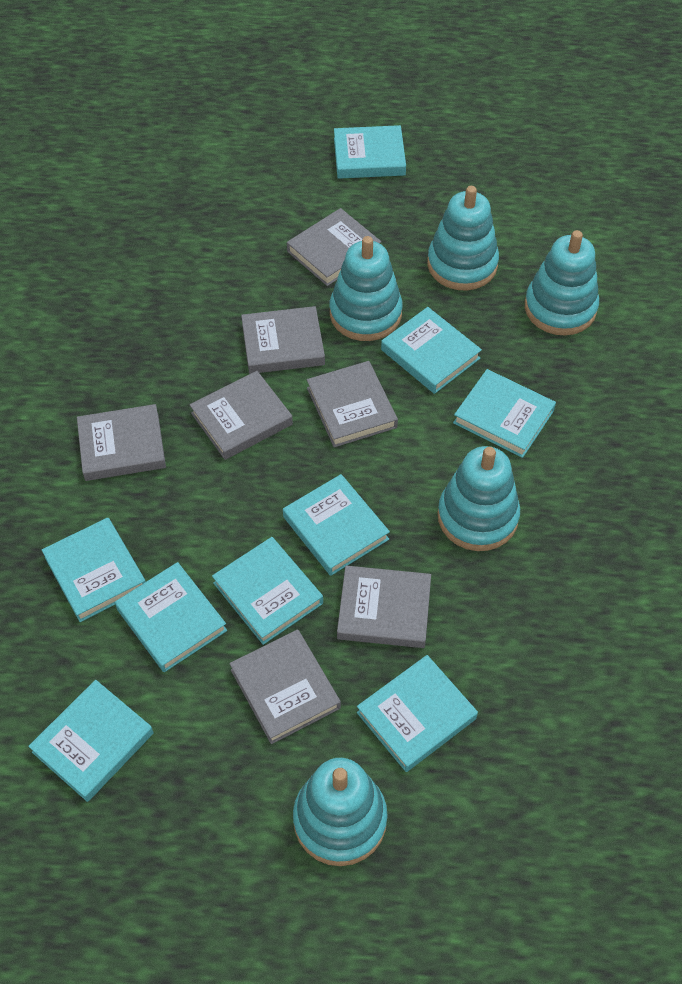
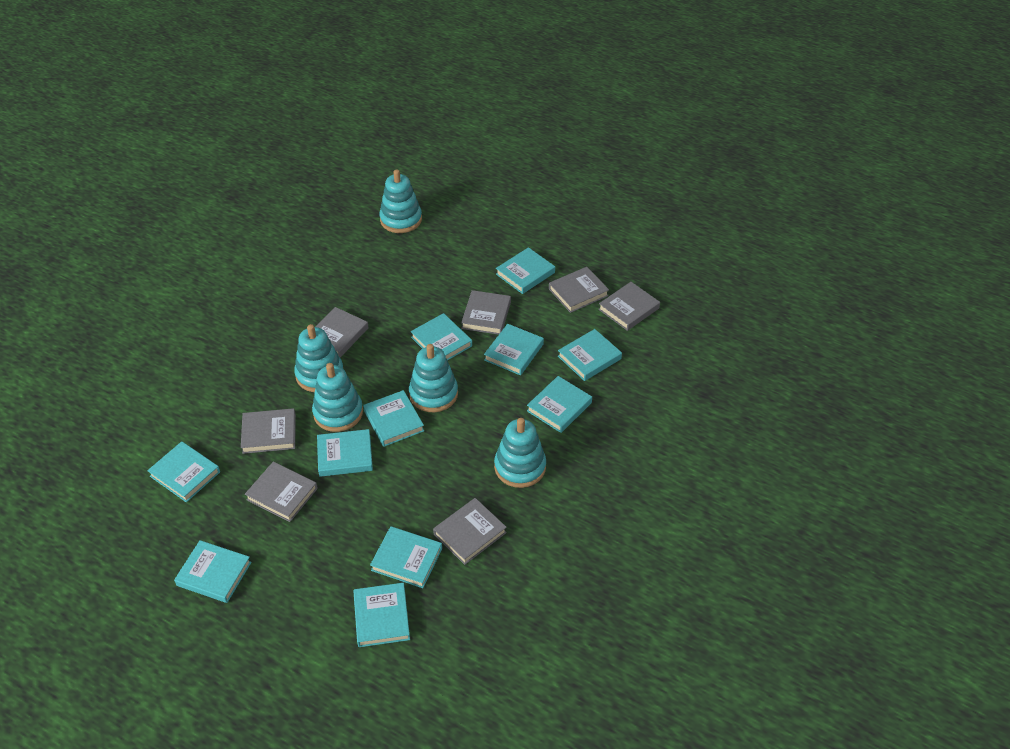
turquoise book: [28,680,154,802] [42,518,146,622] [115,562,227,672] [212,537,323,645] [283,474,390,576] [334,125,406,179] [357,655,478,772] [381,307,482,394] [453,369,556,458] = 9 -> [147,441,220,502] [174,540,251,603] [317,429,373,477] [353,583,410,647] [363,390,424,447] [370,526,442,588] [411,313,472,361] [484,324,544,375] [496,247,555,294] [527,376,592,433] [558,329,622,381] = 11

